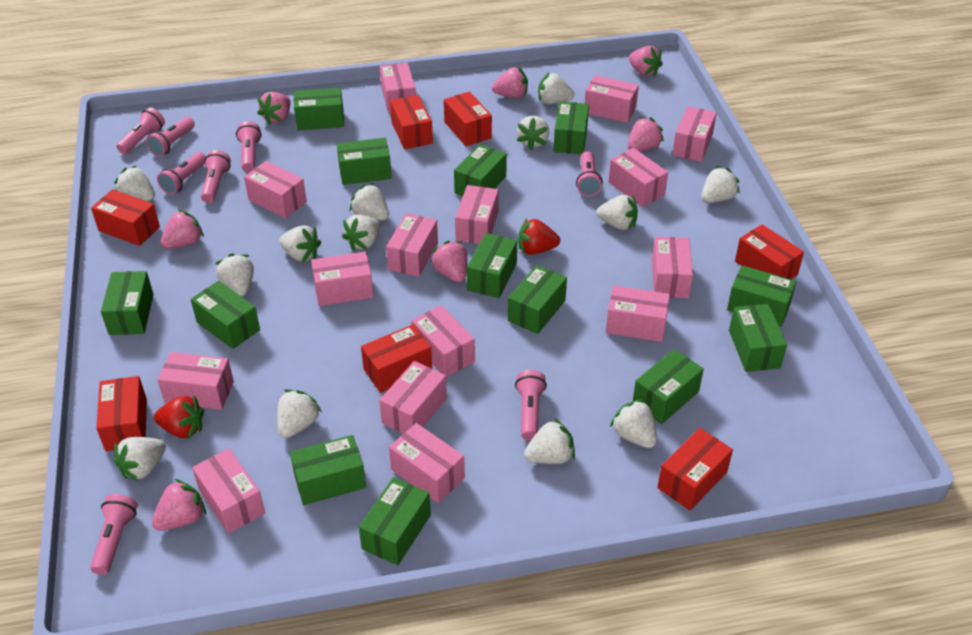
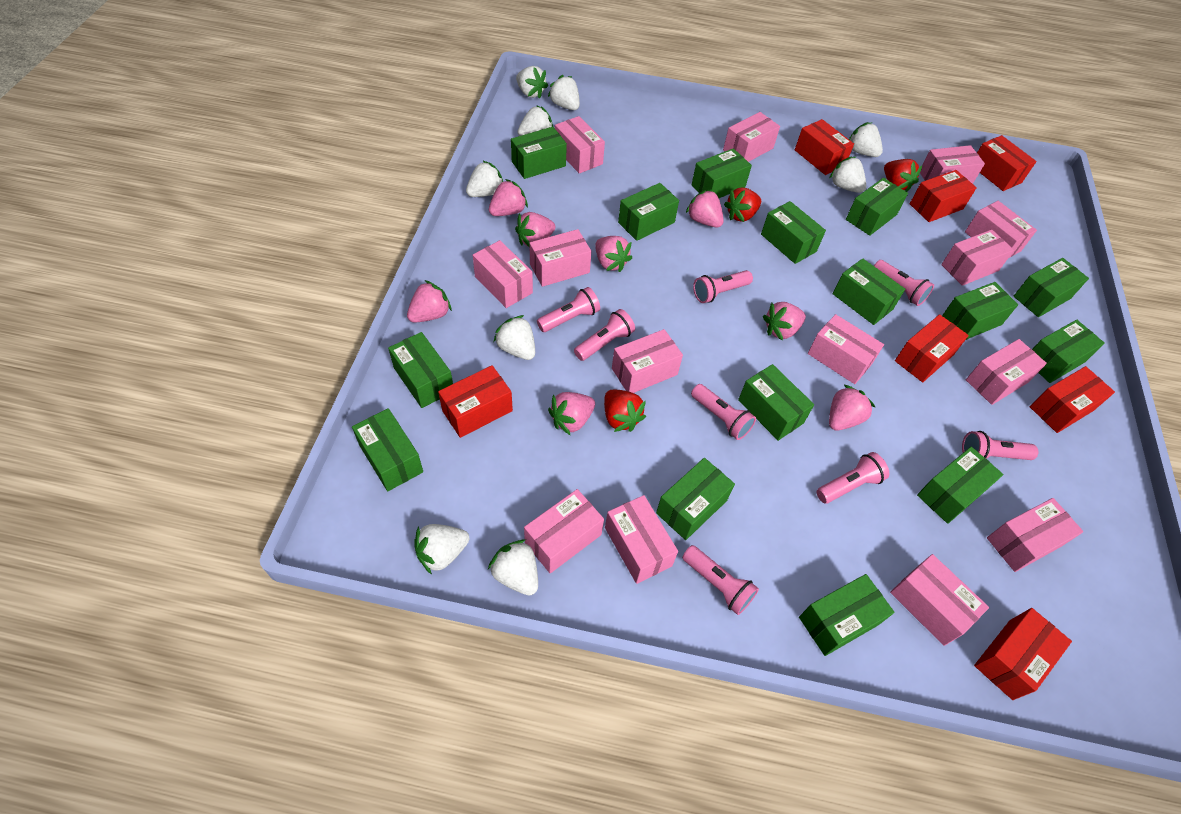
green box: [101,271,154,335] [191,281,260,349] [290,435,366,505] [294,88,344,130] [337,138,392,185] [359,477,431,565] [454,144,507,196] [467,233,517,298] [508,265,567,334] [554,102,589,154] [633,349,704,424] [727,265,796,327] [729,304,787,372] = 13 -> [352,408,423,491] [388,332,453,408] [511,127,567,179] [618,183,679,241] [656,458,735,540] [692,148,752,198] [738,364,814,441] [761,201,826,264] [799,574,895,656] [833,258,905,325] [846,178,908,236] [917,447,1003,524] [942,282,1018,340] [1014,258,1089,317] [1032,320,1105,383] = 15
pink box: [157,352,234,410] [192,448,265,534] [244,161,307,218] [311,252,374,306] [379,361,447,434] [380,62,416,114] [386,213,438,277] [389,423,465,503] [411,305,475,377] [455,185,499,244] [585,75,639,123] [606,286,670,342] [609,148,668,207] [652,237,693,298] [672,106,717,162] = 15 -> [473,240,533,308] [524,489,604,573] [529,229,591,287] [555,116,605,173] [605,495,678,584] [612,329,683,393] [723,112,780,162] [808,314,884,384] [890,554,989,646] [920,145,985,184] [941,230,1014,286] [965,201,1037,258] [966,339,1047,405] [987,498,1084,572] = 14
pink strawberry: [152,479,206,531] [161,210,204,249] [257,92,291,125] [430,241,468,283] [492,66,528,98] [628,117,664,151] [629,46,663,77] = 7 -> [407,280,452,323] [489,179,528,216] [515,212,555,247] [548,392,595,435] [595,236,632,272] [686,189,724,228] [763,302,806,341] [829,385,875,431] = 8
red strawberry: [154,395,204,440] [518,218,560,255] = 2 -> [604,390,646,432] [724,187,761,222] [884,159,922,192] = 3
white strawberry: [114,437,166,482] [115,165,155,201] [215,253,254,296] [277,389,322,438] [279,225,321,262] [342,215,381,251] [350,183,389,220] [517,116,549,150] [524,418,575,464] [538,72,574,104] [596,195,638,230] [610,399,657,448] [701,166,740,203] = 13 -> [414,524,469,575] [466,160,503,197] [488,540,538,596] [493,315,535,360] [516,66,548,99] [518,105,553,136] [548,75,580,110] [829,157,866,193] [849,122,883,157] = 9

